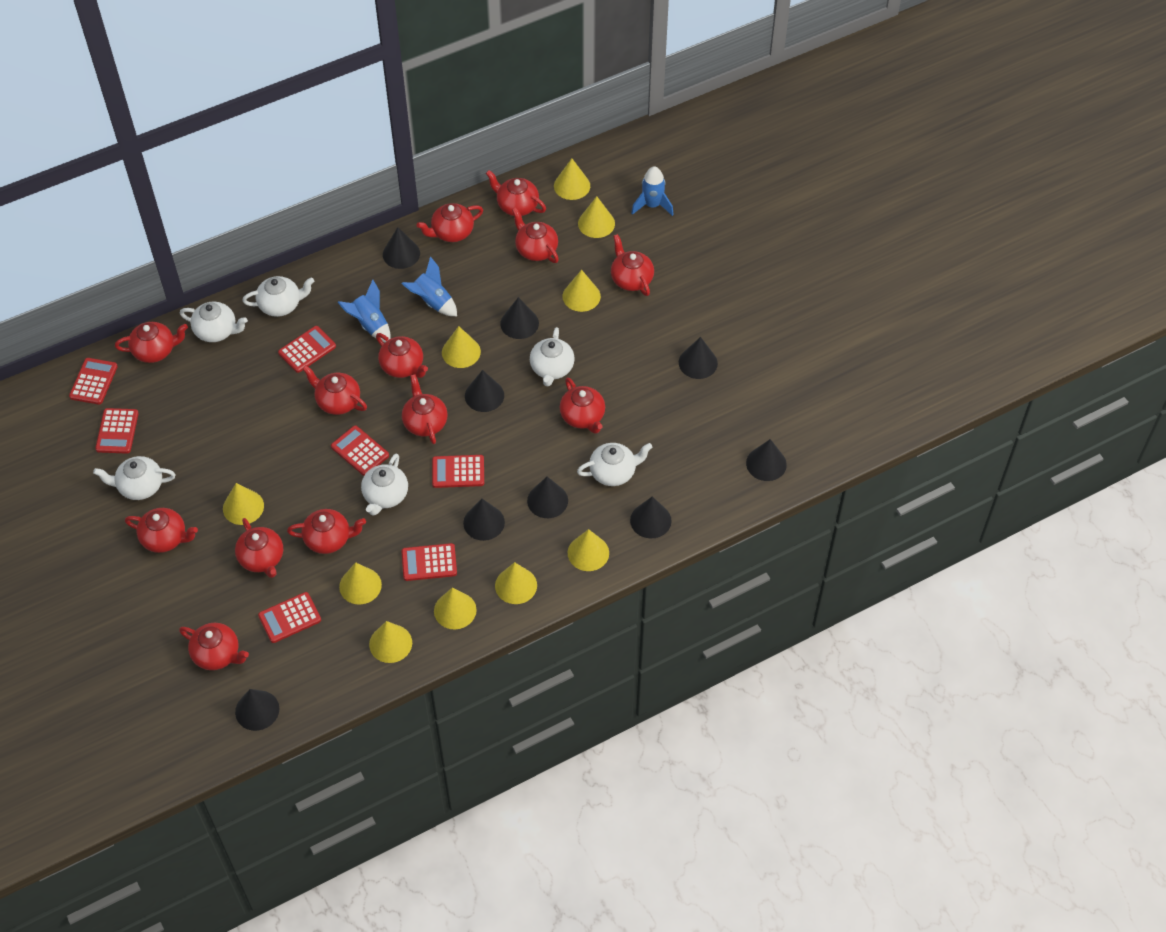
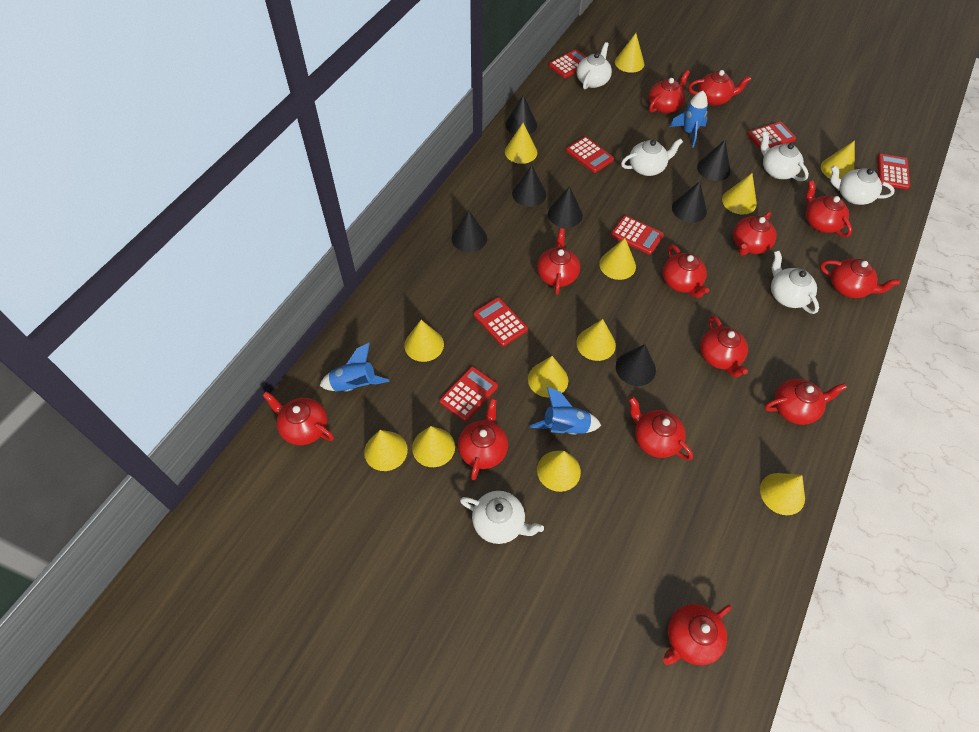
black cone: [235,689,279,731] [383,227,420,269] [463,499,505,541] [465,370,504,412] [500,297,539,339] [527,477,568,518] [630,496,672,539] [679,337,718,379] [746,439,787,481] = 9 -> [451,211,487,252] [505,95,537,134] [512,165,546,207] [548,186,583,228] [616,344,656,386] [672,181,707,223] [697,140,731,181] = 7
yellow cone: [223,483,264,525] [339,562,382,605] [369,621,412,663] [434,587,477,629] [442,326,481,368] [495,562,537,604] [554,158,590,200] [563,270,601,312] [568,529,609,571] [578,196,615,238] = 10 -> [364,430,408,471] [404,320,444,362] [412,426,455,467] [505,123,537,164] [528,356,568,398] [537,451,581,492] [576,319,616,361] [599,238,636,280] [615,33,644,73] [722,173,757,214] [760,473,805,515] [821,140,855,179] = 12

